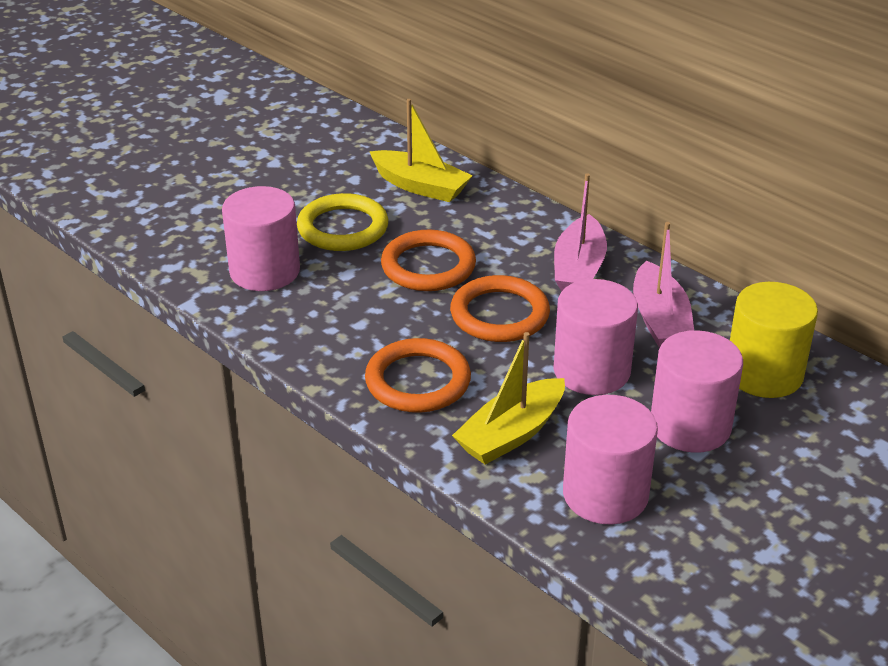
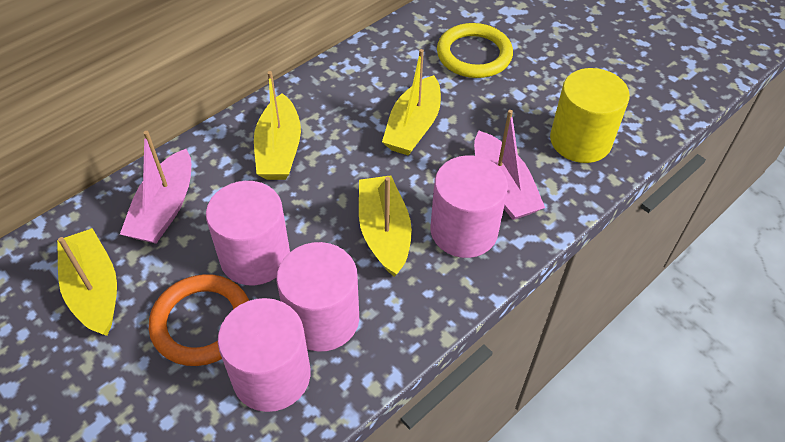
orange ring: [365,338,471,413] [381,230,476,291] [450,275,550,342] = 3 -> [149,274,249,366] = 1
yellow boat: [369,99,473,202] [452,332,565,465] = 2 -> [57,228,117,336] [254,71,301,180] [359,175,412,277] [382,49,441,156] = 4

